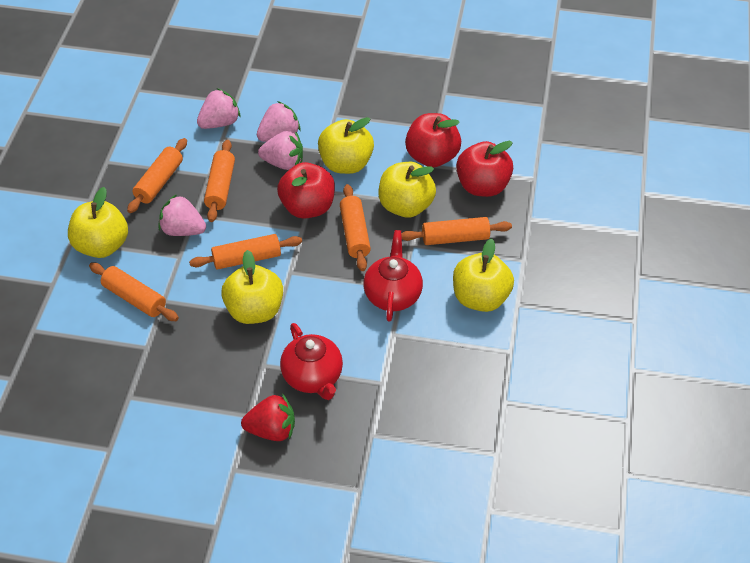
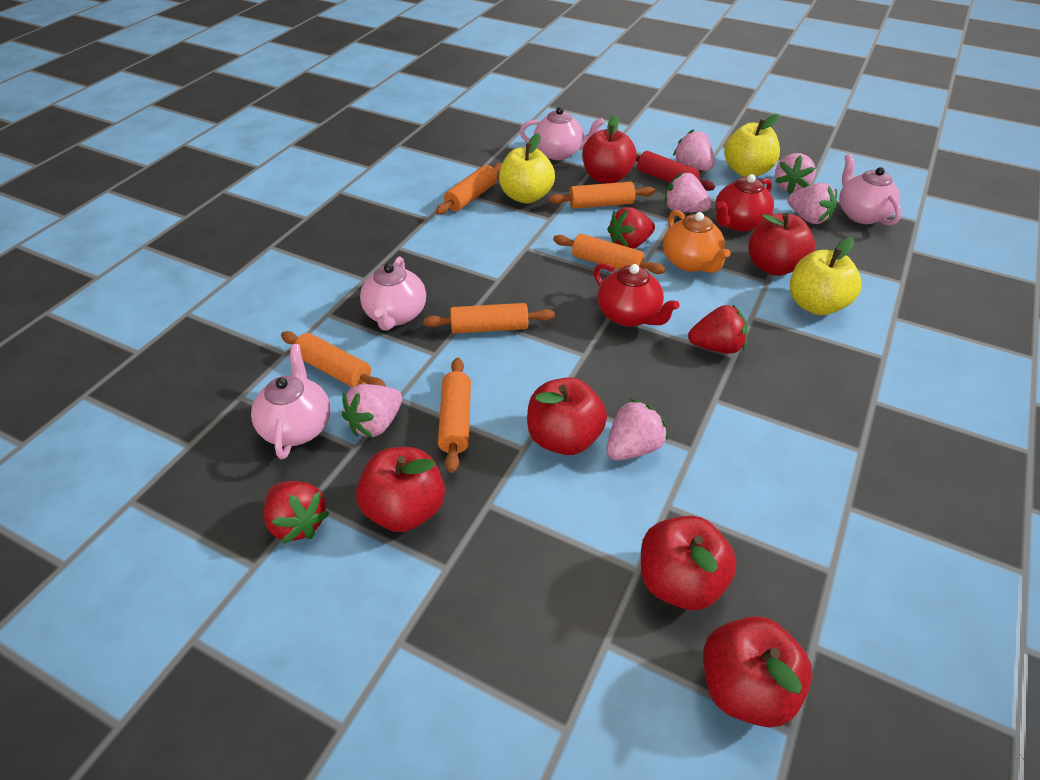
orange teapot: none = 0 -> [663,210,731,273] = 1
pink strawberry: [158,194,206,236] [197,88,241,129] [257,101,301,142] [258,131,303,170] = 4 -> [342,384,402,438] [607,399,668,460] [664,172,711,213] [673,129,715,171] [775,153,816,194] [788,183,837,224] = 6
pink teapot: none = 0 -> [251,344,330,459] [360,256,426,331] [520,107,605,160] [839,154,901,226] = 4
red apple: [277,162,335,219] [405,113,461,167] [456,141,513,197] = 3 -> [356,447,445,532] [527,377,607,455] [582,115,636,184] [641,516,737,610] [703,616,813,727] [748,213,815,276] = 6
red rolling pin: none = 0 -> [636,151,715,191] = 1
red strawberry: [241,394,295,441] = 1 -> [264,481,330,544] [607,207,655,249] [688,304,748,354] = 3
yellow apple: [68,187,128,258] [221,250,283,324] [318,117,374,174] [378,162,436,218] [453,238,514,312] = 5 -> [499,133,555,204] [724,114,780,177] [790,237,861,315] = 3

